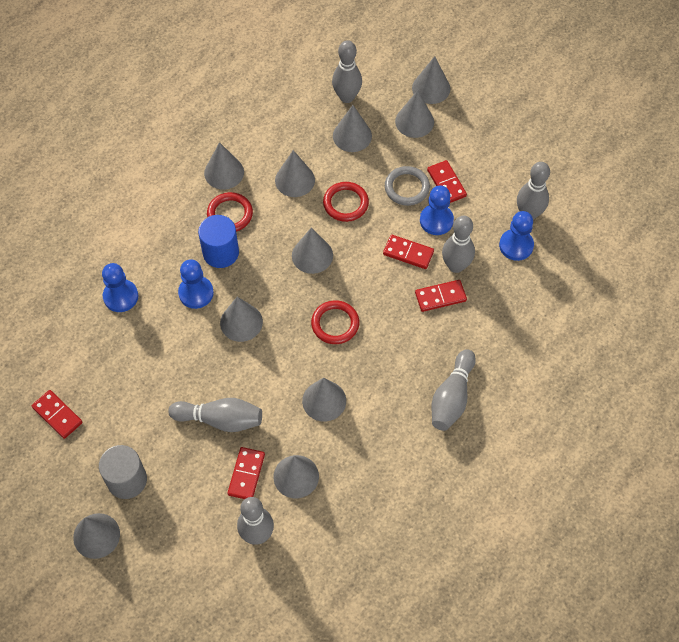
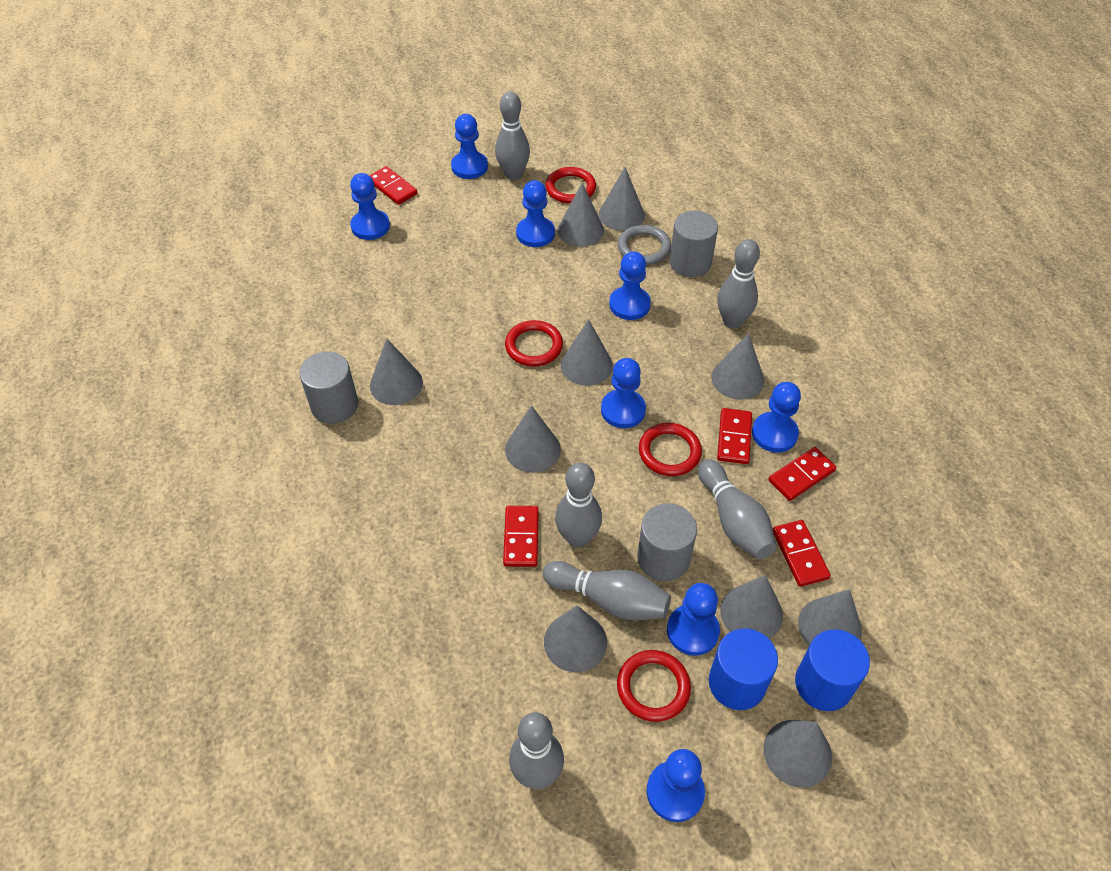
blue cylinder: [198,215,239,268] = 1 -> [709,629,778,710] [795,629,870,711] = 2
blue pawn: [102,263,138,312] [178,259,214,309] [420,185,454,235] [499,211,534,261] = 4 -> [350,173,390,240] [451,114,488,179] [516,180,555,247] [601,358,646,428] [609,251,651,320] [647,749,705,822] [667,583,720,656] [752,382,801,453] = 8
grey cylinder: [99,445,147,499] = 1 -> [299,351,358,424] [637,503,697,581] [670,210,718,277] = 3
red ring: [207,192,253,232] [311,300,359,344] [323,182,369,222] = 3 -> [505,320,563,367] [545,167,596,204] [617,650,691,722] [639,423,702,476] = 4

